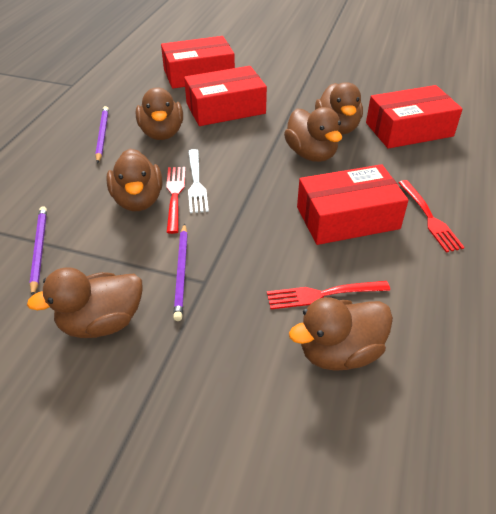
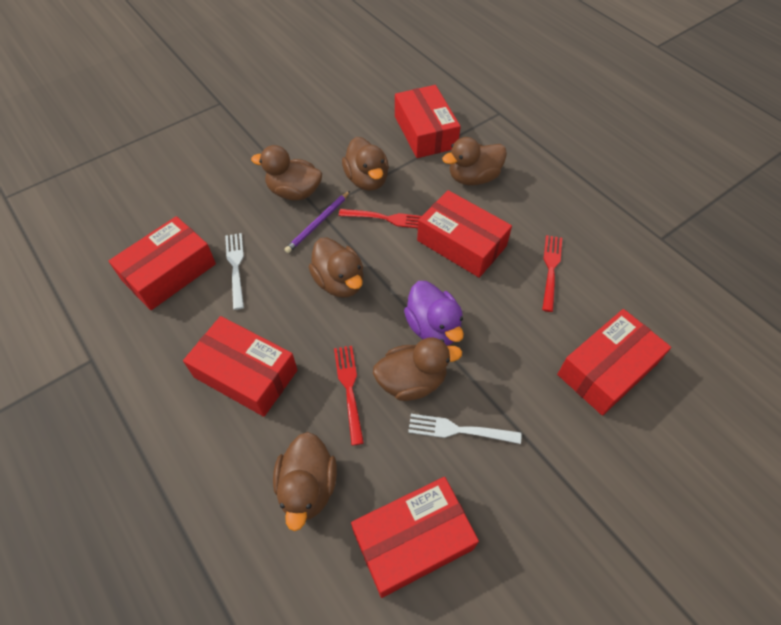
purple duck: none = 0 -> [404,281,464,346] = 1
purple pencil: [30,206,47,296] [95,106,109,163] [173,224,188,321] = 3 -> [285,191,350,253] = 1
red box: [161,36,235,89] [184,66,267,126] [297,164,409,245] [366,85,463,149] = 4 -> [109,216,216,310] [183,316,297,417] [351,477,479,598] [395,85,461,158] [417,190,512,278] [557,309,671,416] = 6
white fork: [188,149,209,213] = 1 -> [225,233,244,310] [408,414,521,444] = 2

